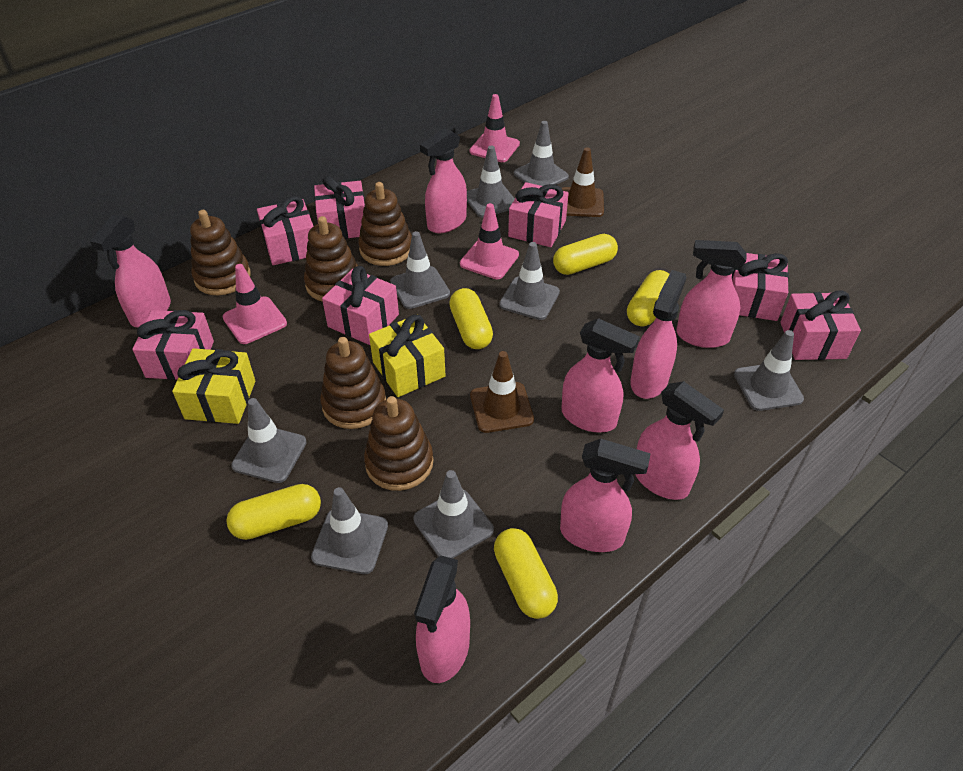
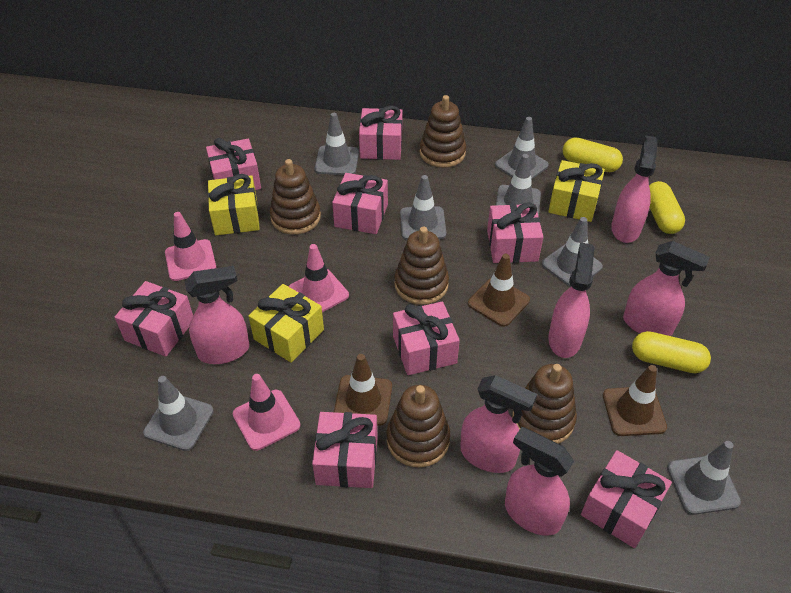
brown traffic cone: [470,351,534,433] [562,147,604,217] = 2 -> [334,354,392,426] [468,254,530,327] [603,365,667,436] = 3
grey traffic cone: [231,398,307,483] [311,487,388,574] [390,231,450,309] [413,470,494,559] [467,146,515,217] [499,242,560,320] [514,121,569,186] [734,330,804,411] = 8 -> [143,376,214,451] [315,113,359,175] [400,175,446,240] [495,117,549,180] [496,154,541,216] [542,217,603,287] [667,441,741,515] = 7
pink gift: [132,310,214,380] [257,196,314,265] [314,176,365,239] [322,266,399,345] [508,182,569,247] [732,253,789,321] [780,290,861,360] = 7 -> [115,281,193,357] [206,138,261,190] [312,412,378,488] [332,173,388,234] [359,106,403,160] [393,301,460,375] [487,202,543,263] [581,450,672,548] = 8
pink spray bottle: [90,214,171,327] [414,555,470,683] [420,128,467,233] [560,439,651,552] [561,318,640,433] [630,270,687,399] [635,381,724,500] [676,240,746,348] = 8 -> [185,266,249,364] [460,375,537,473] [505,427,574,536] [548,242,595,358] [611,135,658,243] [623,241,710,336] = 6
yellow capsule: [226,484,321,540] [449,288,493,349] [494,528,558,619] [553,234,618,275] [627,270,669,326] = 5 -> [563,137,623,172] [632,331,711,373] [649,181,685,234] = 3
yellow gift: [172,348,255,424] [369,315,446,397] = 2 -> [208,174,260,235] [249,284,324,363] [548,160,605,222] = 3

